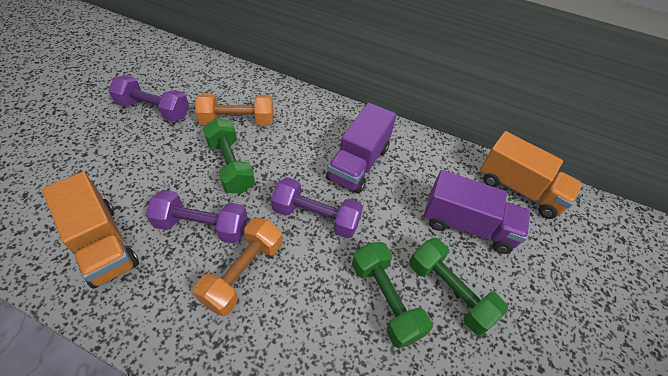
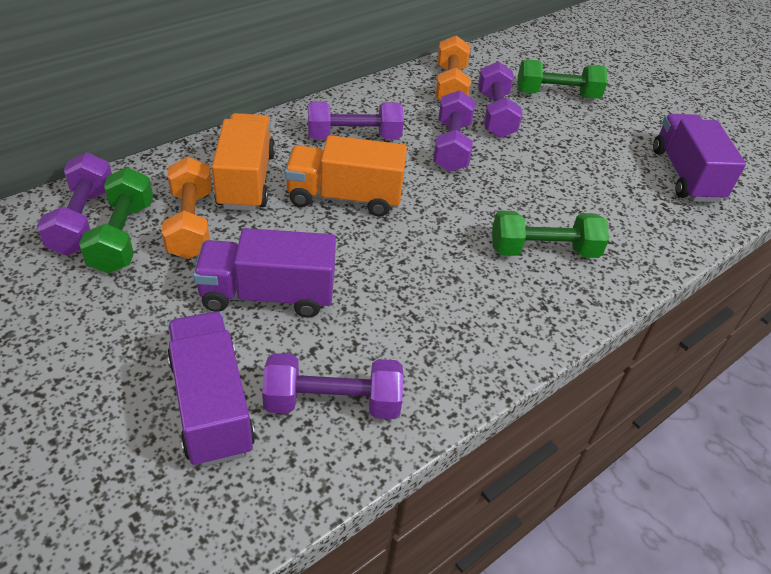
purple dumbbell: [108,76,189,122] [146,190,248,244] [271,177,363,239] = 3 -> [37,152,112,256] [262,353,404,419] [308,101,404,139] [433,90,475,172] [478,61,522,138] = 5
purple truck: [326,103,396,194] [424,170,530,254] = 2 -> [167,312,255,467] [193,228,336,318] [653,114,746,202] = 3

